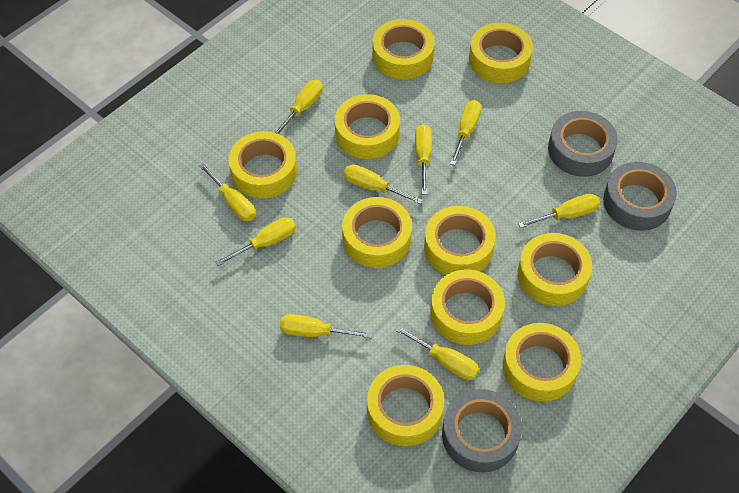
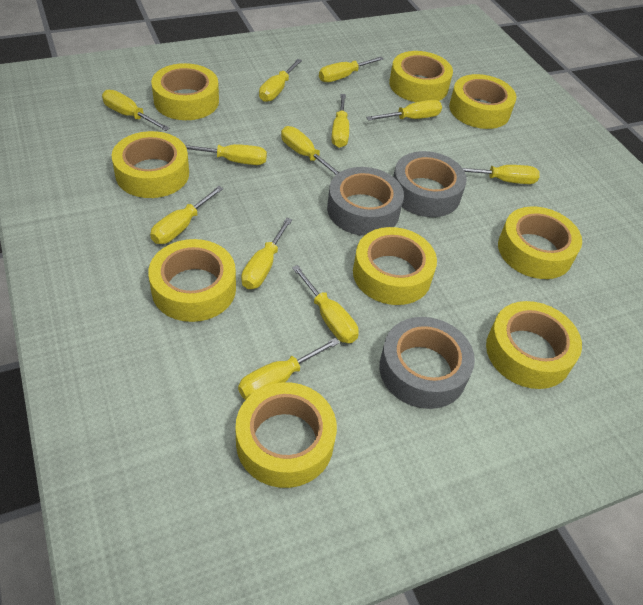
yellow screwdriver: [199,163,256,221] [216,217,296,266] [274,80,323,134] [280,314,372,338] [344,164,423,204] [395,326,479,380] [415,124,432,195] [450,100,481,165] [518,194,600,228] = 9 -> [102,90,170,131] [150,186,223,244] [185,144,267,165] [238,338,340,400] [241,218,292,289] [259,59,302,102] [281,126,339,175] [292,265,359,343] [319,56,384,82] [331,94,349,148] [366,100,442,121] [463,165,540,184] = 12
yellow tape: [229,131,297,198] [335,94,400,159] [342,197,412,268] [367,365,444,446] [372,19,435,79] [424,206,496,275] [430,270,505,345] [469,23,533,83] [503,323,581,402] [518,233,592,306] = 10 -> [111,131,189,198] [148,239,236,322] [151,63,219,120] [235,382,337,488] [353,227,437,305] [389,51,453,102] [449,74,516,129] [486,301,582,389] [498,206,582,279] = 9

